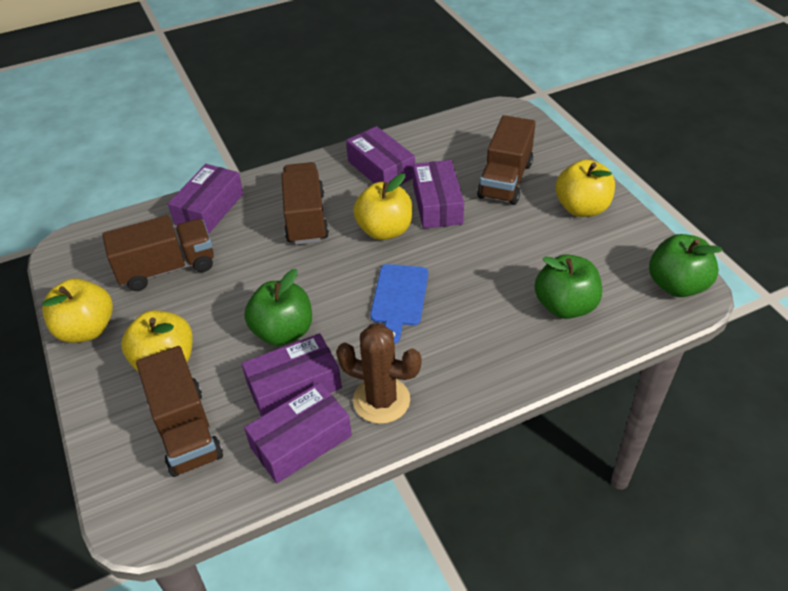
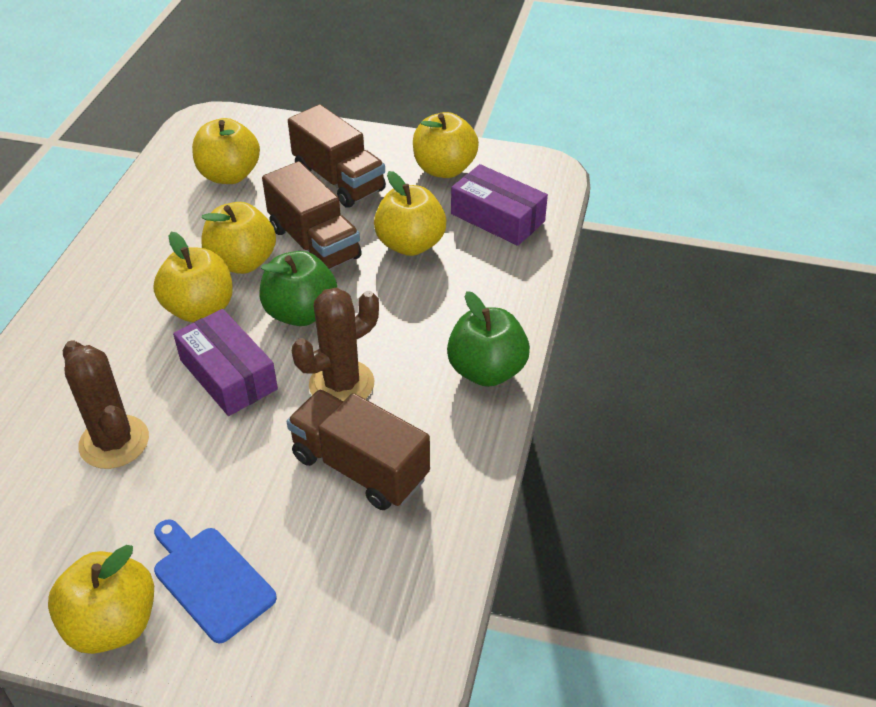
brown cactus: [336,323,422,424] = 1 -> [63,340,149,469] [292,288,379,401] = 2
brown truck: [102,215,214,291] [136,346,223,477] [281,162,329,245] [477,115,536,205] = 4 -> [262,161,362,269] [287,390,430,510] [288,104,386,208] = 3
green apple: [244,269,312,346] [534,254,602,319] [649,234,723,297] = 3 -> [260,251,337,326] [447,291,530,387] = 2
purple box: [168,164,244,234] [241,333,342,417] [244,382,352,483] [346,126,415,186] [413,160,464,229] = 5 -> [173,309,278,416] [451,164,548,246] = 2
yellow apple: [42,278,113,343] [121,310,193,371] [353,173,412,240] [555,159,615,217] = 4 -> [48,545,154,654] [153,232,233,322] [192,118,260,184] [201,202,276,274] [374,171,446,256] [413,112,479,178] = 6

